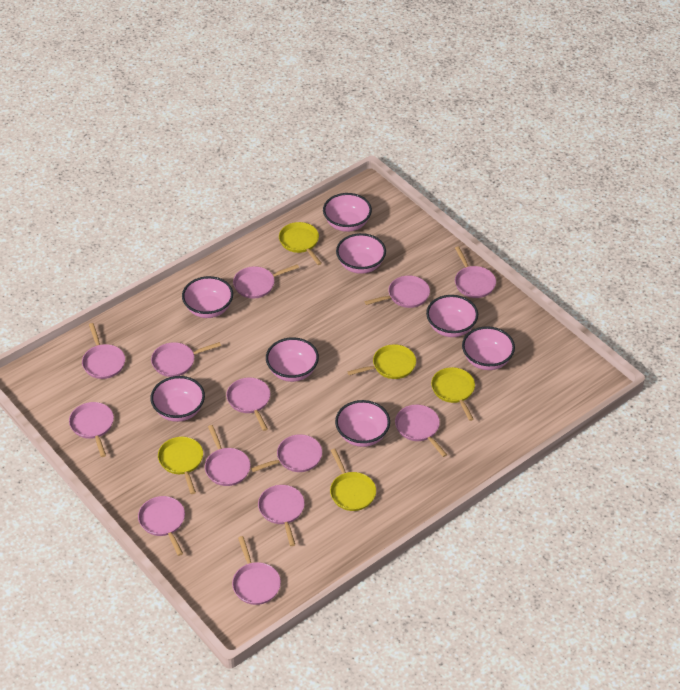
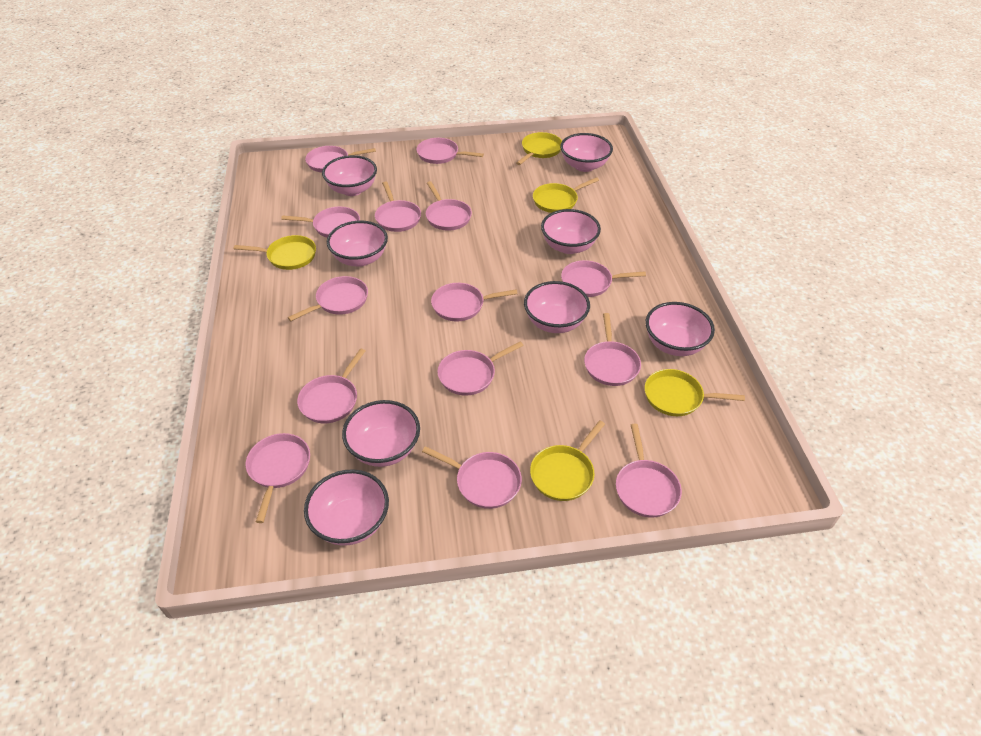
pink pan: [69,402,114,457] [82,323,125,379] [138,496,185,556] [151,342,221,377] [205,425,250,486] [226,377,270,431] [232,536,281,605] [233,264,299,298] [251,434,322,472] [258,485,305,546] [365,276,430,308] [395,405,447,457] [455,246,496,298] = 13 -> [246,433,310,523] [281,207,360,238] [288,276,368,321] [297,348,365,423] [305,146,376,172] [375,181,421,232] [416,138,484,164] [422,446,522,509] [426,181,472,231] [431,283,518,322] [437,341,524,396] [561,260,646,297] [584,313,641,386] [616,424,682,518] = 14

